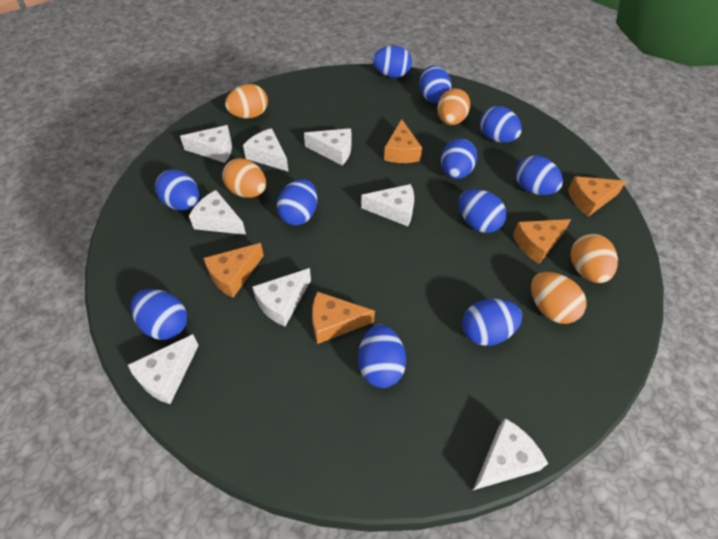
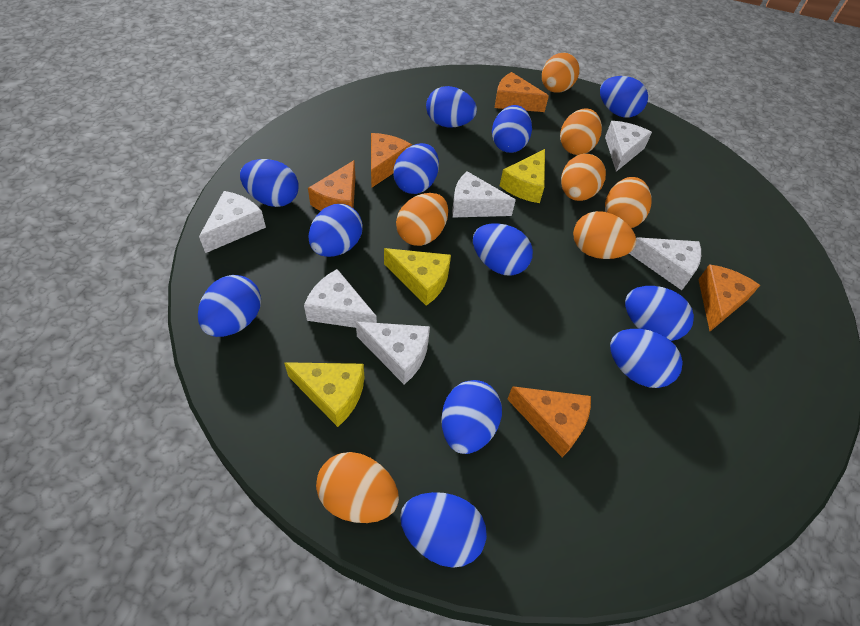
blue egg: [131,289,187,340] [155,169,199,210] [277,179,317,225] [358,325,406,388] [373,45,412,78] [420,66,452,103] [441,139,477,179] [459,189,507,233] [462,299,522,346] [480,106,522,143] [515,155,563,195] = 11 -> [198,275,261,337] [240,159,298,207] [309,204,363,257] [393,143,439,194] [400,492,487,568] [426,86,477,128] [441,380,502,454] [473,223,533,276] [492,105,532,153] [600,76,648,118] [610,329,683,388] [625,286,694,341] = 12
orange egg: [222,158,266,198] [225,84,268,119] [437,89,470,125] [531,272,586,324] [571,234,618,283] = 5 -> [316,452,399,523] [396,193,448,246] [542,53,580,93] [560,108,602,155] [561,154,606,201] [573,211,636,259] [605,177,652,228] = 7
white cheese: [128,334,199,404] [180,125,232,163] [189,190,246,235] [243,128,289,172] [252,268,311,327] [304,128,351,165] [361,184,414,226] [473,418,548,490] = 8 -> [199,191,266,253] [304,269,377,328] [356,322,430,384] [452,171,516,218] [605,121,652,172] [629,237,701,290] = 6
yellow cheese: none = 0 -> [284,362,365,427] [384,248,451,306] [500,149,545,203] = 3

